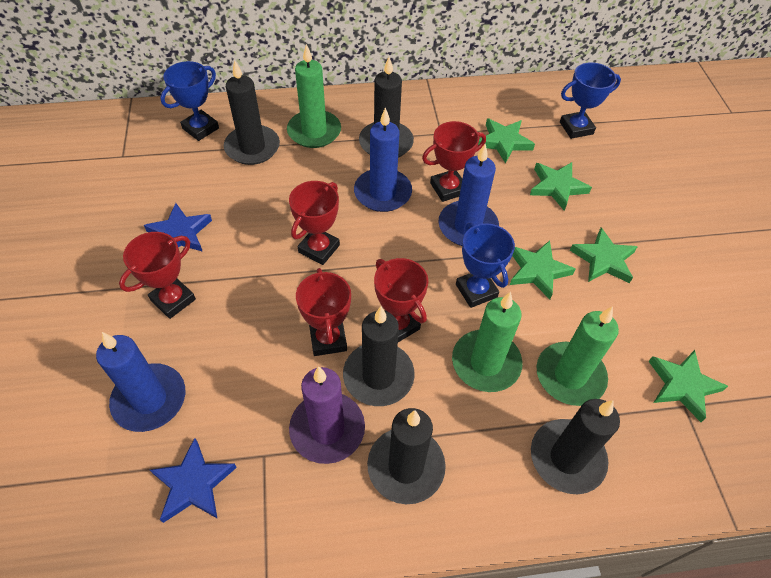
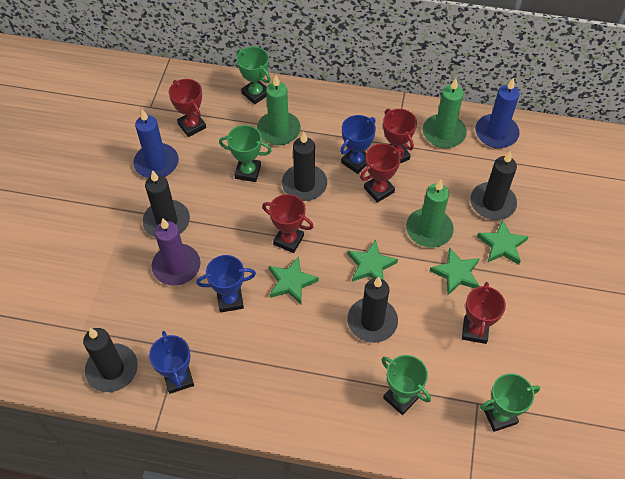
blue candle: [96,332,185,432] [354,107,412,212] [439,144,499,246] = 3 -> [133,109,179,178] [475,78,520,148] = 2
blue star: [144,203,212,252] [150,438,237,523] = 2 -> none = 0
green star: [478,118,535,164] [510,240,576,299] [530,162,592,211] [570,228,638,283] [648,350,728,422] = 5 -> [269,256,319,304] [347,239,398,282] [430,248,480,295] [477,220,529,265] = 4
green trophy: none = 0 -> [219,125,272,182] [237,46,271,104] [381,355,431,415] [480,373,540,432] = 4

